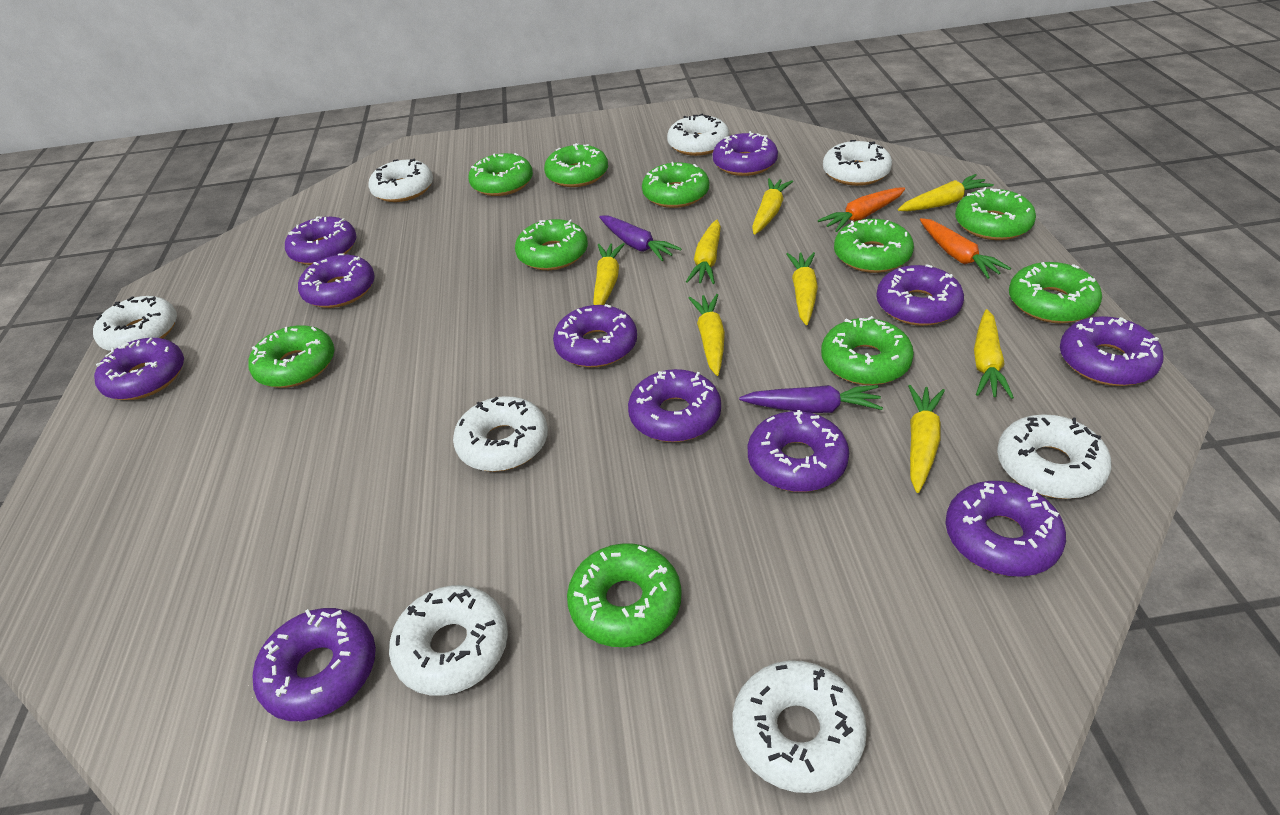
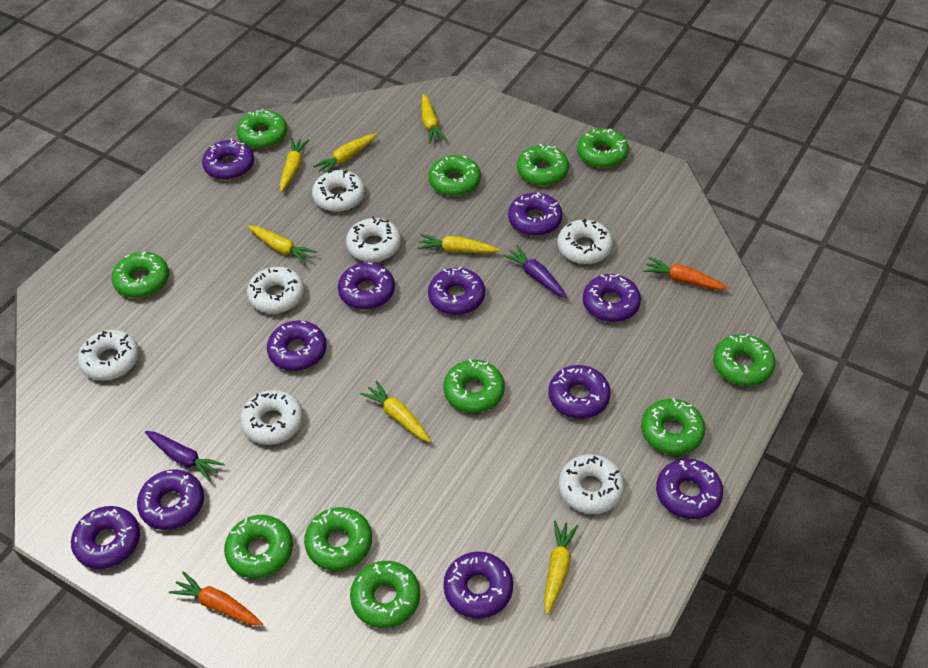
green donut: [248,325,334,388] [468,153,533,196] [515,219,588,270] [544,143,608,187] [567,543,682,647] [642,162,709,208] [821,316,914,385] [834,219,914,273] [955,187,1036,240] [1009,262,1102,323] = 10 -> [112,251,169,298] [224,515,293,579] [237,109,287,149] [304,507,372,571] [350,561,420,628] [429,155,481,196] [443,359,505,413] [517,144,569,186] [577,128,629,168] [641,398,705,455] [713,334,775,386] = 11
white donut: [93,296,177,351] [369,159,433,202] [389,585,508,696] [453,396,548,472] [667,113,729,156] [733,660,867,793] [823,140,892,186] [997,414,1111,499] = 8 -> [78,330,139,380] [240,390,303,445] [247,267,304,314] [312,170,365,212] [346,216,401,262] [557,219,613,264] [559,454,625,514] = 7
yellow carrot: [593,243,625,305] [686,219,721,284] [689,294,725,376] [752,178,793,235] [786,252,818,325] [898,174,994,211] [908,385,945,493] [974,309,1014,399] = 8 -> [248,225,317,265] [280,138,309,192] [313,133,377,173] [360,381,431,442] [417,234,500,253] [421,94,447,144] [544,520,578,615] = 7

